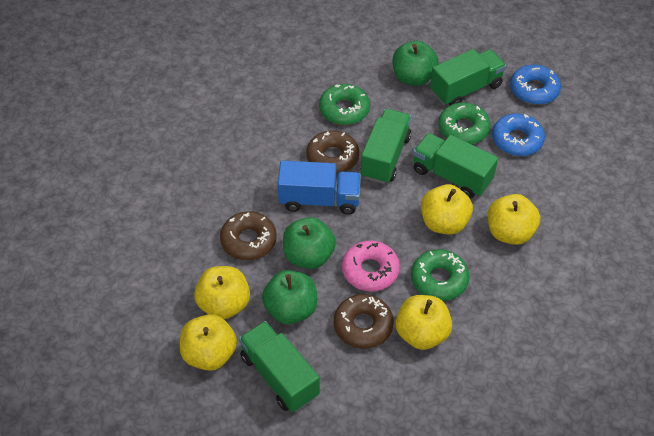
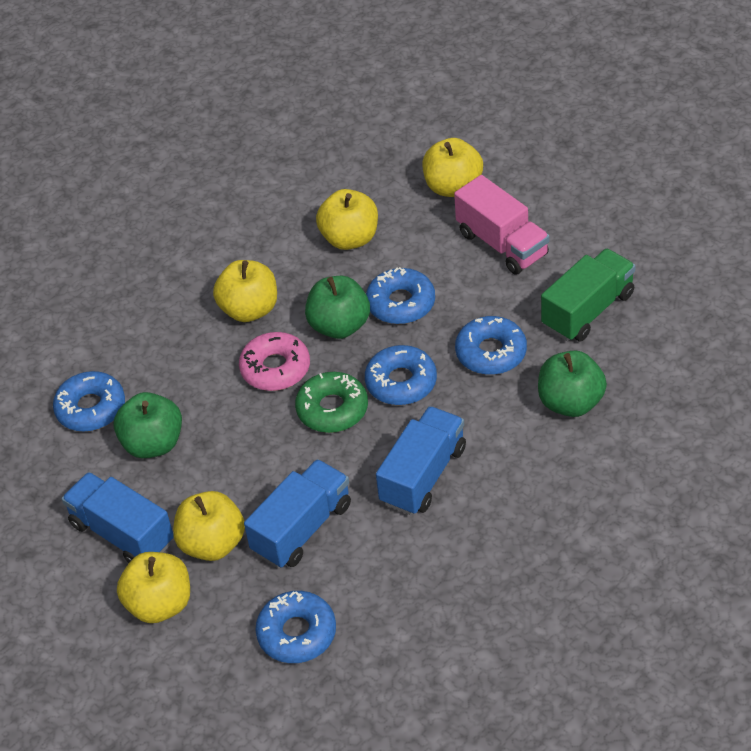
blue donut: [492,113,545,156] [510,65,561,105] = 2 -> [53,371,125,432] [256,591,336,663] [365,345,437,405] [366,267,435,324] [455,316,527,375] = 5
blue truck: [278,161,361,215] = 1 -> [62,472,174,563] [244,459,351,568] [376,406,466,515] = 3
brown donut: [220,211,277,260] [306,131,359,174] [334,294,394,349] = 3 -> none = 0
green donut: [319,84,370,125] [411,249,470,301] [438,102,491,144] = 3 -> [295,372,368,433] = 1
green truck: [239,321,320,412] [361,109,412,184] [413,133,498,199] [430,49,506,105] = 4 -> [541,248,636,342] = 1
pink truck: none = 0 -> [454,175,550,275] = 1

